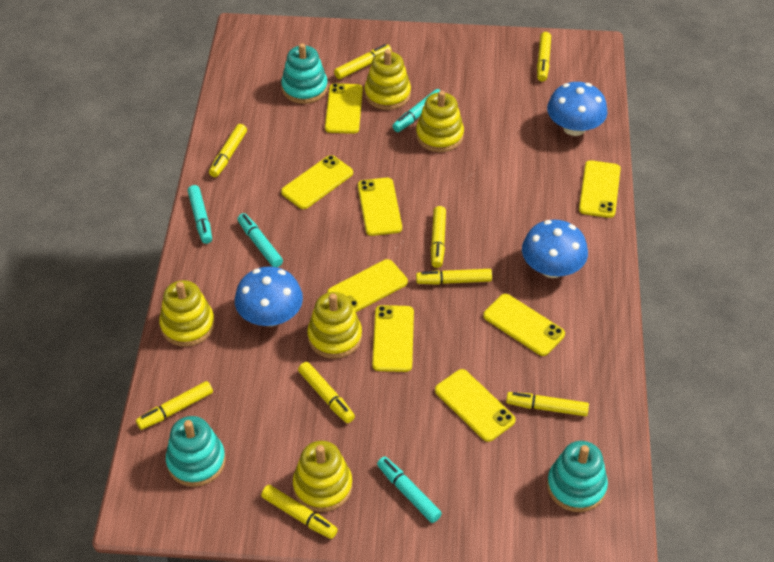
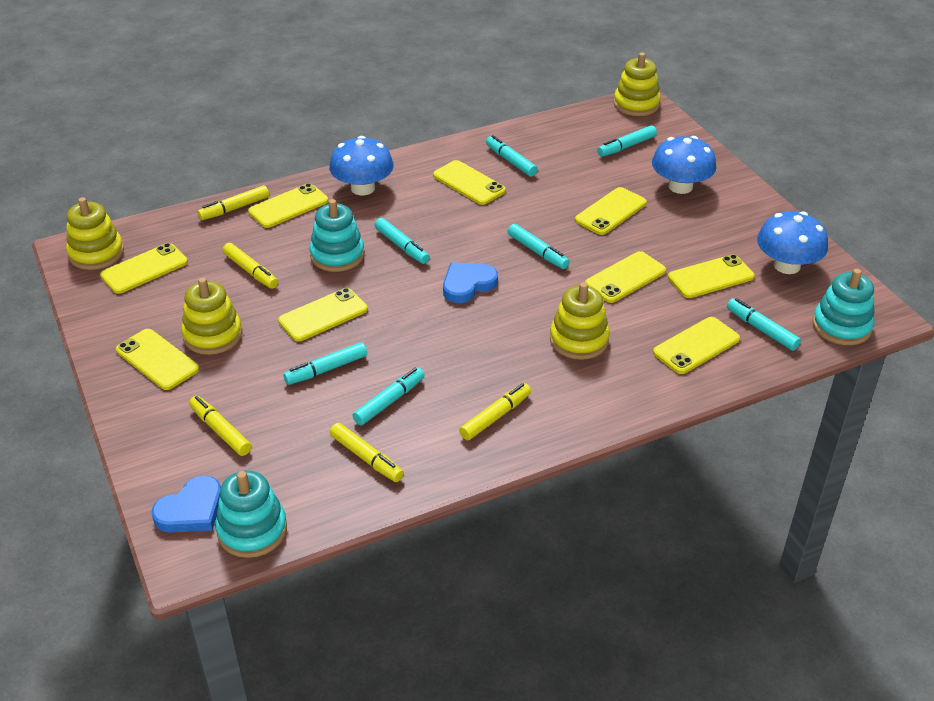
blue heart: none = 0 -> [152,475,221,533] [443,263,498,303] = 2
turquoise marker: [188,185,212,244] [237,213,283,267] [377,456,442,523] [393,89,441,132] = 4 -> [284,342,367,385] [353,368,424,425] [374,218,430,264] [486,135,538,177] [508,224,570,269] [597,125,657,157] [727,298,801,351] = 7
yellow marker: [136,381,213,430] [209,124,247,177] [261,485,338,539] [298,362,355,423] [334,44,392,79] [416,269,492,285] [431,206,446,268] [506,392,589,416] [537,32,551,82] = 9 -> [189,396,252,456] [197,185,269,220] [222,243,278,289] [330,423,404,482] [459,383,531,440] = 5
yellow phone: [281,155,353,209] [325,83,363,134] [327,259,408,312] [358,178,402,236] [372,305,414,372] [435,369,516,442] [483,294,565,356] [579,160,621,218] = 8 -> [100,243,188,294] [116,329,199,390] [248,183,328,228] [278,288,368,341] [433,160,506,205] [575,187,647,235] [585,251,666,303] [653,317,740,374] [668,254,755,298] = 9
yellow stacking toy: [159,280,215,347] [293,441,352,512] [307,292,362,359] [364,49,411,110] [416,91,464,152] = 5 -> [66,197,124,270] [181,278,242,355] [550,282,610,360] [614,52,661,116] = 4

